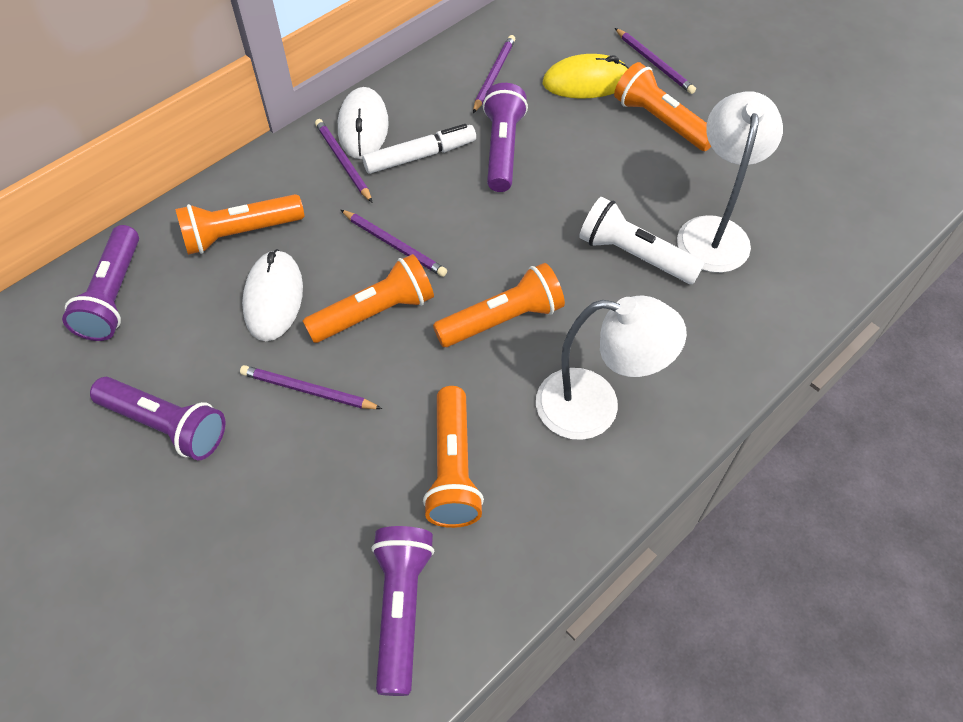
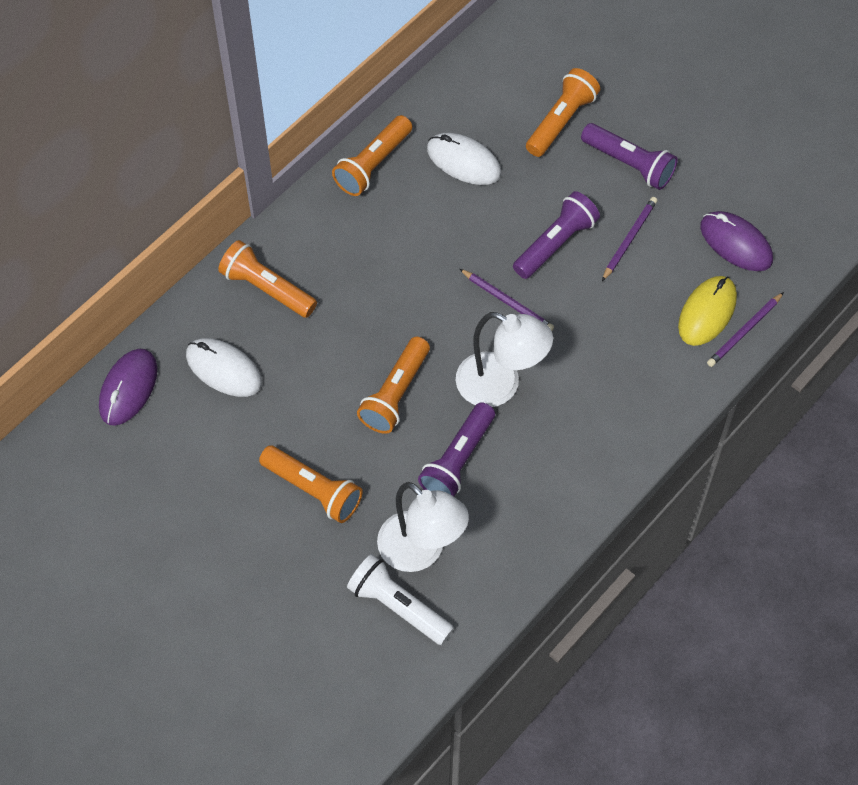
purple flashlight: [62,225,139,341] [90,377,225,460] [372,526,434,696] [483,83,528,192] = 4 -> [418,402,495,496] [513,191,600,279] [581,123,678,190] = 3
purple mouse: none = 0 -> [99,349,157,426] [700,211,773,271] = 2
purple pencil: [240,365,382,409] [315,119,373,203] [341,210,447,277] [473,35,515,113] [615,28,696,94] = 5 -> [460,269,554,331] [602,197,658,281] [707,292,784,367] = 3
white marker: [362,124,476,174] = 1 -> none = 0

